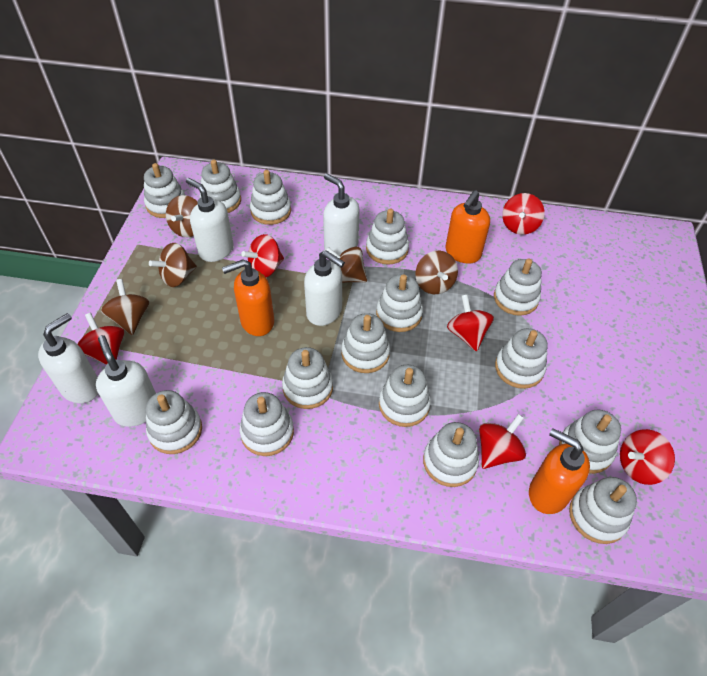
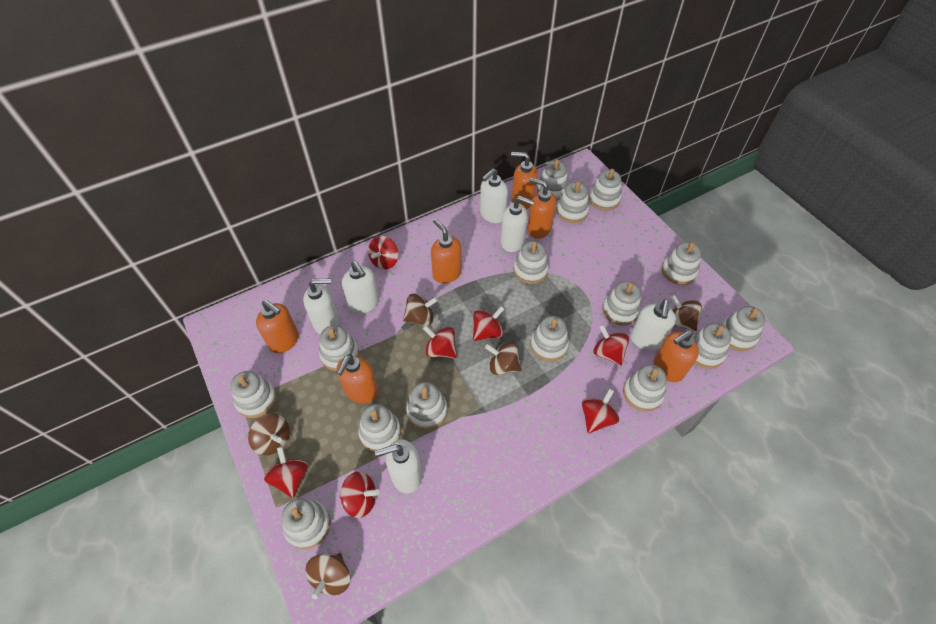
orange soap dispenser: [222,259,274,336] [445,190,490,264] [529,428,590,514] = 3 -> [256,300,299,353] [336,354,378,403] [431,219,462,283] [511,152,538,209] [527,178,556,239] [654,330,699,382] = 6
red spinning top: [78,313,124,365] [241,234,284,277] [447,295,494,352] [479,414,526,469] [502,193,545,235] [620,429,675,485] = 6 -> [264,446,308,498] [339,471,380,518] [368,236,399,270] [422,325,457,358] [473,306,504,341] [582,389,619,433] [594,324,629,366] = 7
white soap dispenser: [38,313,98,403] [96,335,156,427] [186,178,234,262] [304,250,345,326] [323,173,360,255] = 5 -> [303,278,339,334] [342,261,379,314] [375,439,422,494] [480,168,508,223] [501,196,535,252] [631,299,676,350] = 6

